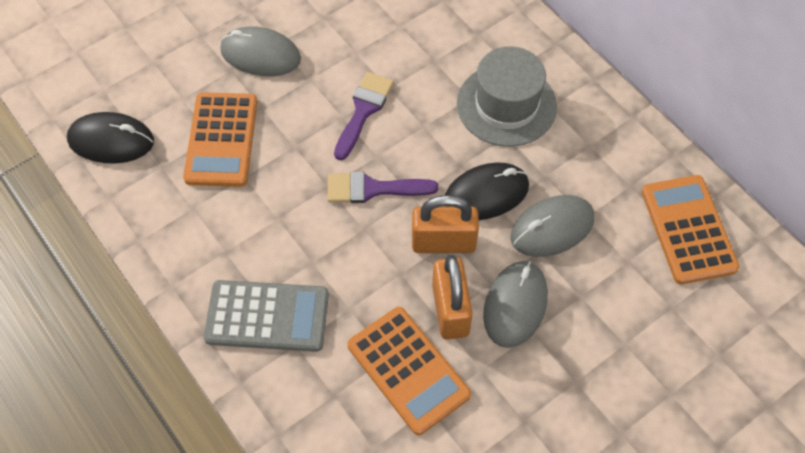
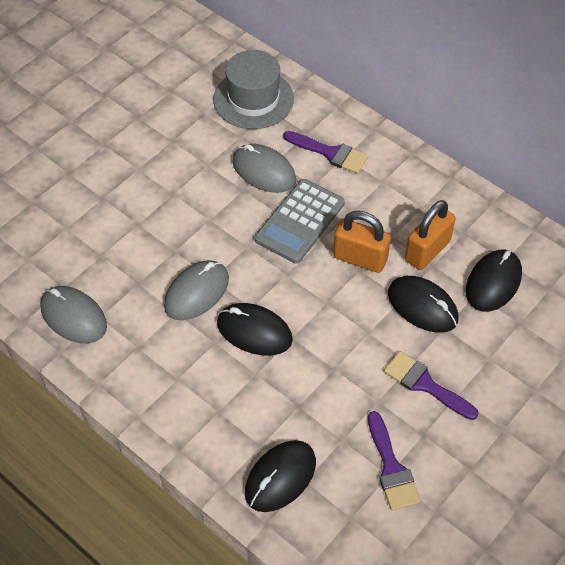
black mouse: [67,112,154,164] [445,162,529,220] = 2 -> [217,303,293,356] [245,440,316,512] [388,276,458,333] [466,250,522,312] = 4
orange calculator: [183,92,257,187] [348,307,471,435] [642,175,740,285] = 3 -> none = 0
purple brush: [327,172,438,203] [334,72,394,160] = 2 -> [284,131,368,174] [368,411,421,511] [384,351,478,420] = 3

